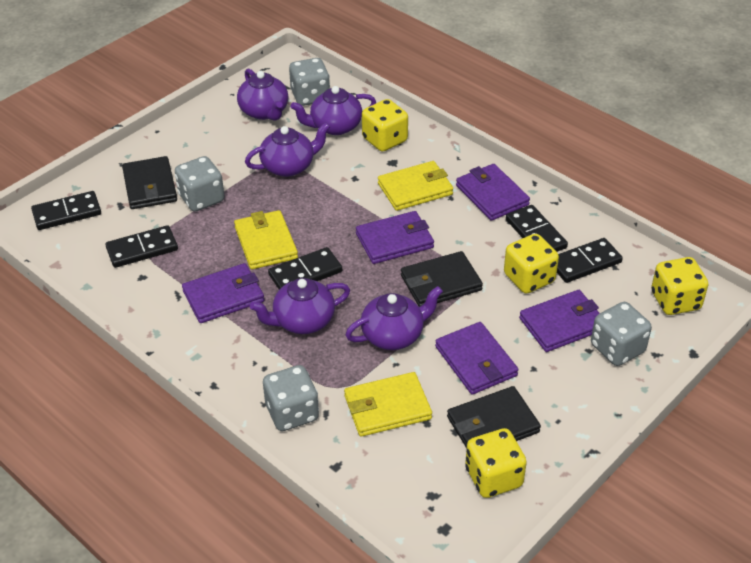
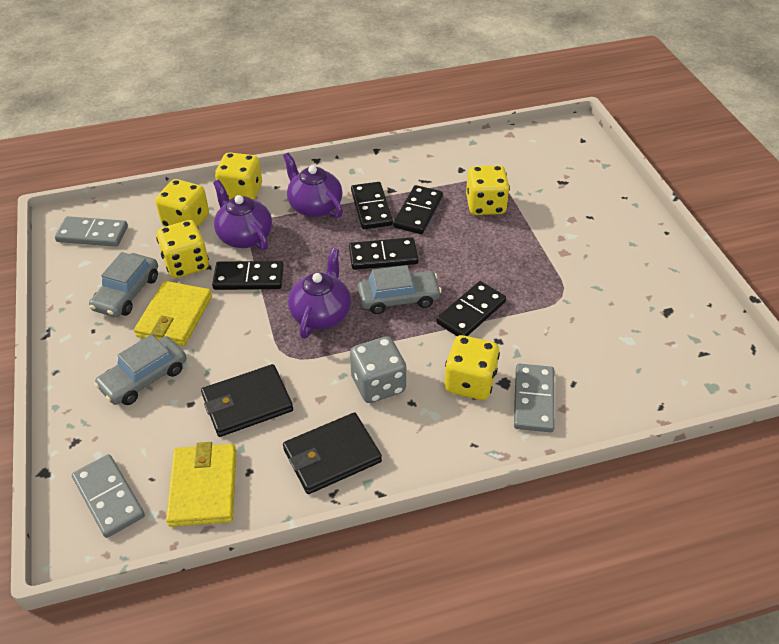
black wallet: [122,156,177,209] [401,251,483,307] [447,386,541,448] = 3 -> [201,364,293,437] [283,412,382,494] = 2
grey car: none = 0 -> [89,252,158,317] [94,334,186,405] [357,265,442,314] = 3
grey dice: [175,156,225,212] [263,365,319,431] [289,58,330,106] [591,302,652,366] = 4 -> [350,336,406,403] = 1
grey domino: none = 0 -> [55,216,128,247] [72,454,145,538] [514,364,555,432] = 3
purple teapot: [237,68,289,121] [245,122,330,177] [250,278,350,334] [291,86,376,135] [345,286,443,350] = 5 -> [213,180,272,251] [283,153,343,218] [288,248,351,339] = 3
purple wallet: [182,263,264,323] [356,211,434,264] [435,322,518,395] [456,164,530,221] [519,290,600,352] = 5 -> none = 0
yellow dice: [362,99,408,152] [465,428,527,498] [504,234,559,294] [651,257,708,315] = 4 -> [155,179,209,227] [156,220,209,278] [215,152,262,200] [445,335,500,400] [466,165,510,215] = 5
yellow wallet: [234,210,298,269] [344,372,432,437] [378,161,453,211] = 3 -> [134,281,212,346] [166,442,236,527] = 2

